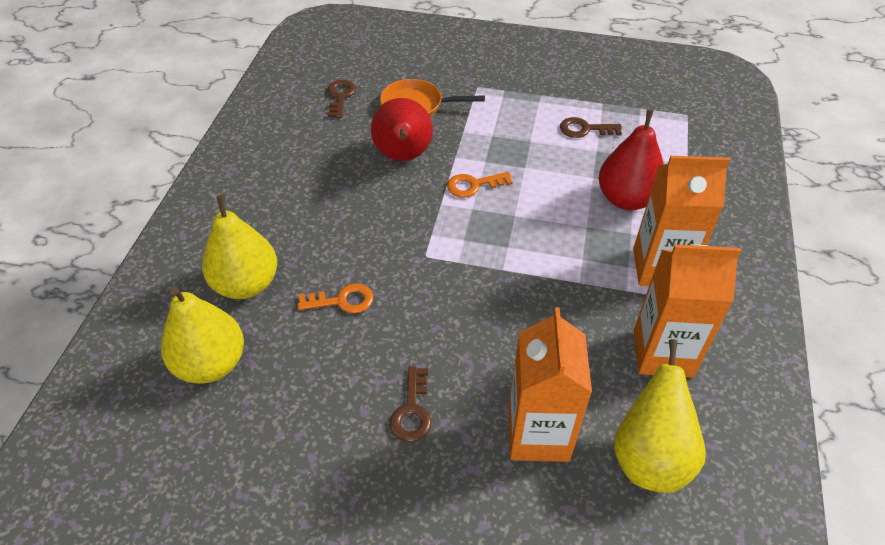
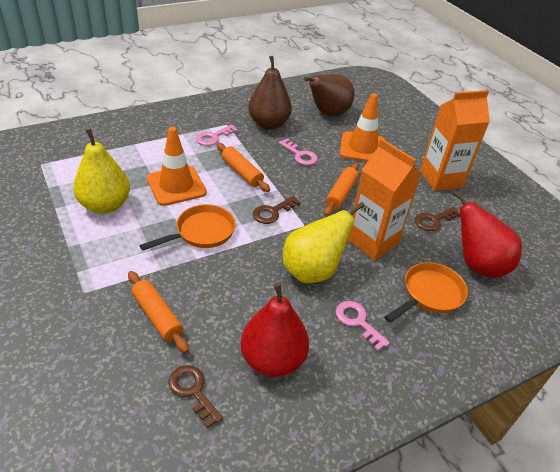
brown pear: none = 0 -> [248,56,292,130] [304,74,354,116] = 2
orange carton: [508,307,592,462] [633,156,730,286] [634,244,741,378] = 3 -> [348,139,421,261] [420,90,490,191] = 2
orange key: [297,283,374,314] [447,172,513,198] = 2 -> none = 0
orange pan: [380,79,485,117] = 1 -> [139,204,235,251] [384,262,468,323] = 2
orange rolling pin: none = 0 -> [128,271,189,353] [217,143,270,192] [324,163,359,216] = 3
orange traffic cone: none = 0 -> [147,127,207,206] [340,93,385,162] = 2
pink key: none = 0 -> [196,124,238,146] [279,139,318,165] [336,301,390,351] = 3
yellow pear: [161,286,244,383] [202,195,277,299] [614,339,706,493] = 3 -> [73,128,130,213] [283,202,365,283] = 2

